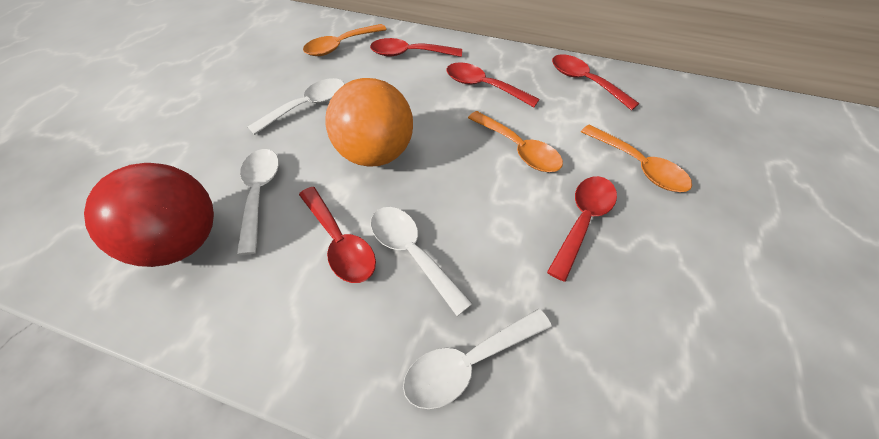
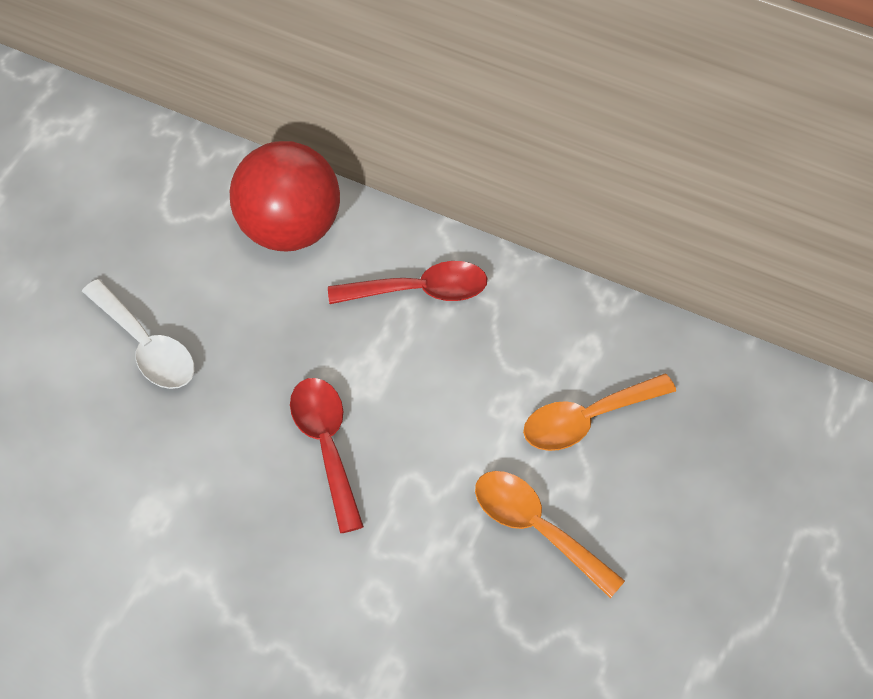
orange ball: [325,78,413,167] = 1 -> none = 0
orange spoon: [303,24,387,56] [468,111,563,172] [581,124,692,192] = 3 -> [475,471,625,598] [523,374,676,451] = 2
red spoon: [299,187,376,283] [370,38,462,57] [446,62,540,107] [547,176,617,282] [552,54,639,110] = 5 -> [290,378,364,533] [328,261,488,304] = 2
white spoon: [237,149,279,255] [248,78,345,135] [371,207,473,316] [403,309,552,409] = 4 -> [82,279,194,389] = 1

